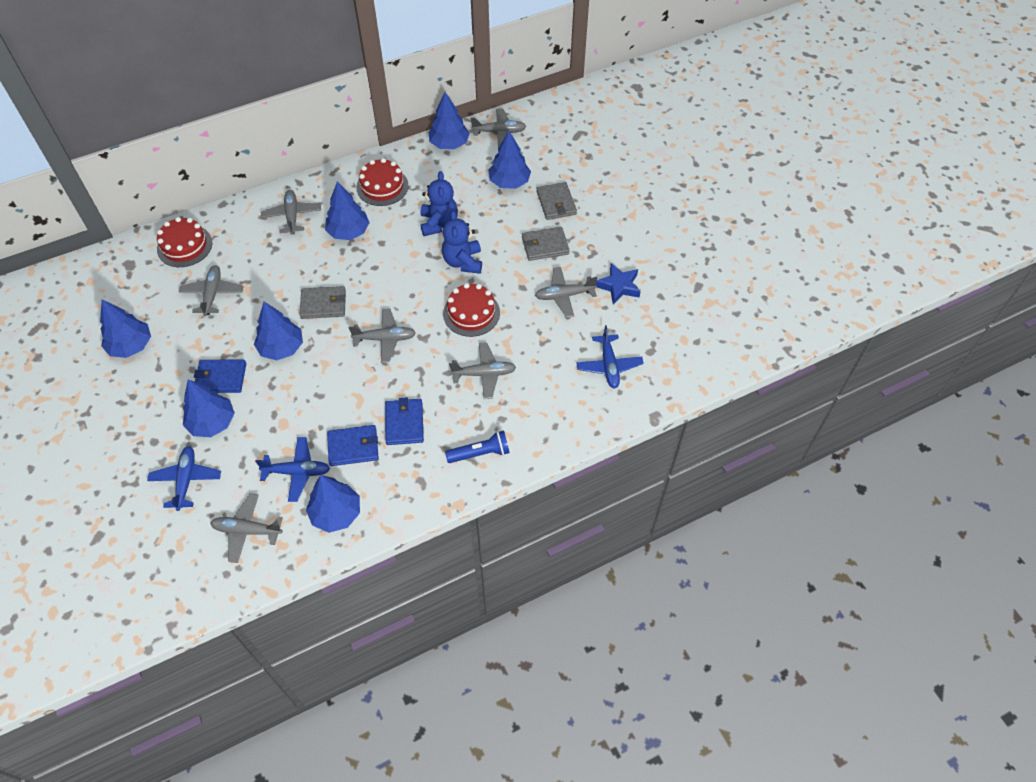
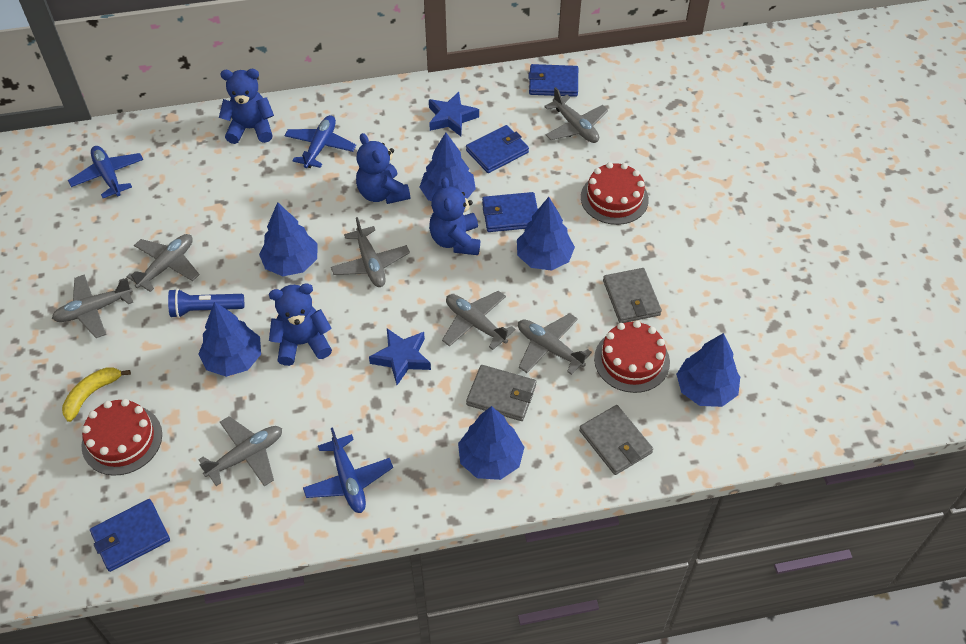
blue star: [596,263,641,304] = 1 -> [369,329,431,385] [429,92,479,136] = 2
blue teddy bear: [421,171,458,236] [442,211,482,274] = 2 -> [219,69,274,144] [269,283,332,366] [356,133,410,204] [429,177,480,255] = 4
blue tree: [100,299,151,358] [183,380,235,437] [254,302,303,361] [306,475,360,533] [325,182,370,240] [428,92,470,149] [488,131,531,189] = 7 -> [198,302,261,377] [259,202,318,276] [420,133,476,201] [458,406,524,480] [517,197,575,271] [676,333,740,407] = 6
blue wallet: [194,360,246,393] [327,425,379,466] [385,398,424,445] = 3 -> [90,499,170,572] [466,125,529,173] [482,192,538,232] [528,64,578,97] = 4
yellow banana: none = 0 -> [62,367,131,422] = 1

